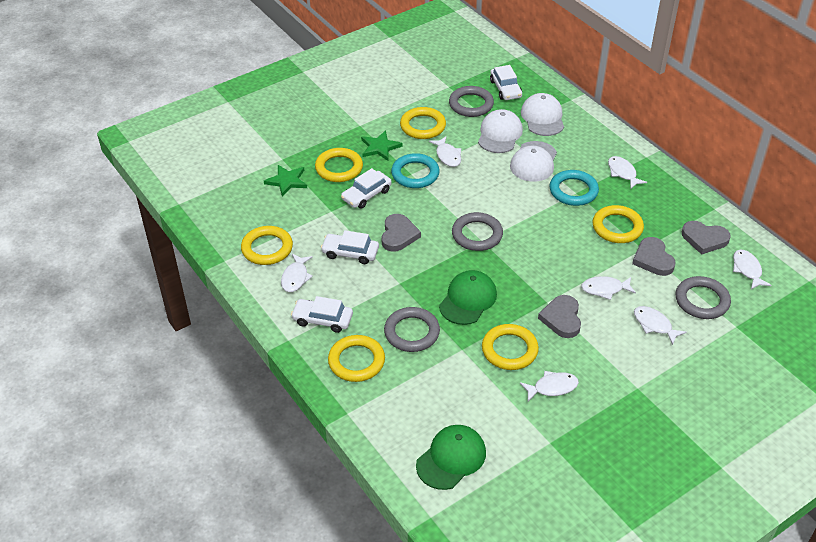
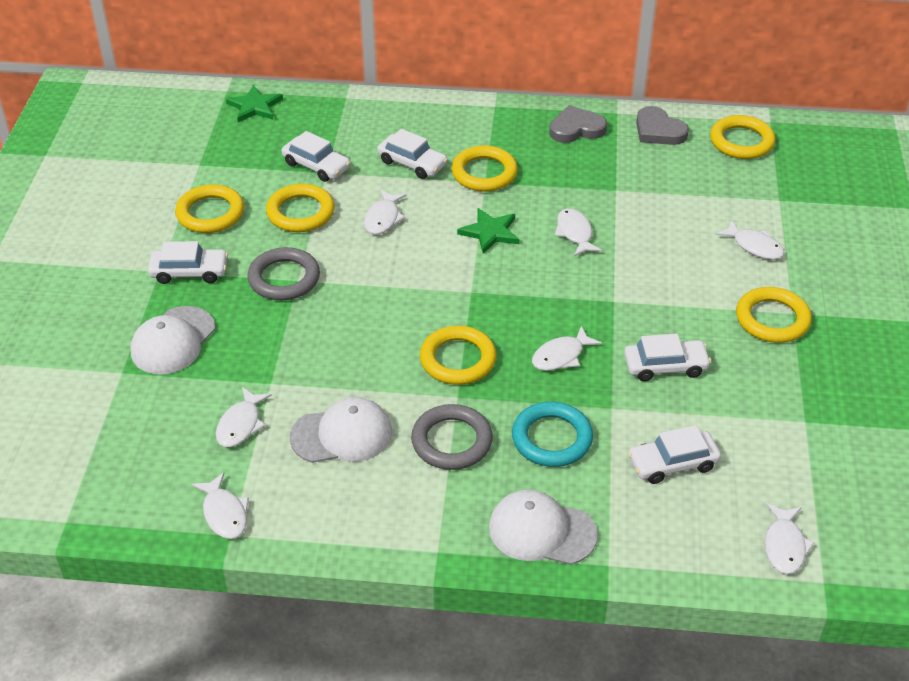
green cap: [416,425,486,490] [439,270,497,325] = 2 -> none = 0
grey heart: [381,214,421,252] [538,295,581,338] [632,237,676,276] [682,221,731,255] = 4 -> [549,105,607,143] [636,106,689,145] = 2
grey ring: [384,307,440,352] [449,86,494,117] [452,212,503,251] [675,276,731,319] = 4 -> [247,247,320,300] [411,404,493,470] = 2
turquoise ring: [391,153,440,188] [550,170,599,206] = 2 -> [512,402,593,467] = 1
white car: [291,296,353,333] [321,230,379,264] [341,168,392,209] [490,65,522,100] = 4 -> [148,241,228,284] [282,131,351,182] [377,129,448,179] [624,333,711,381] [628,425,721,484] = 5

